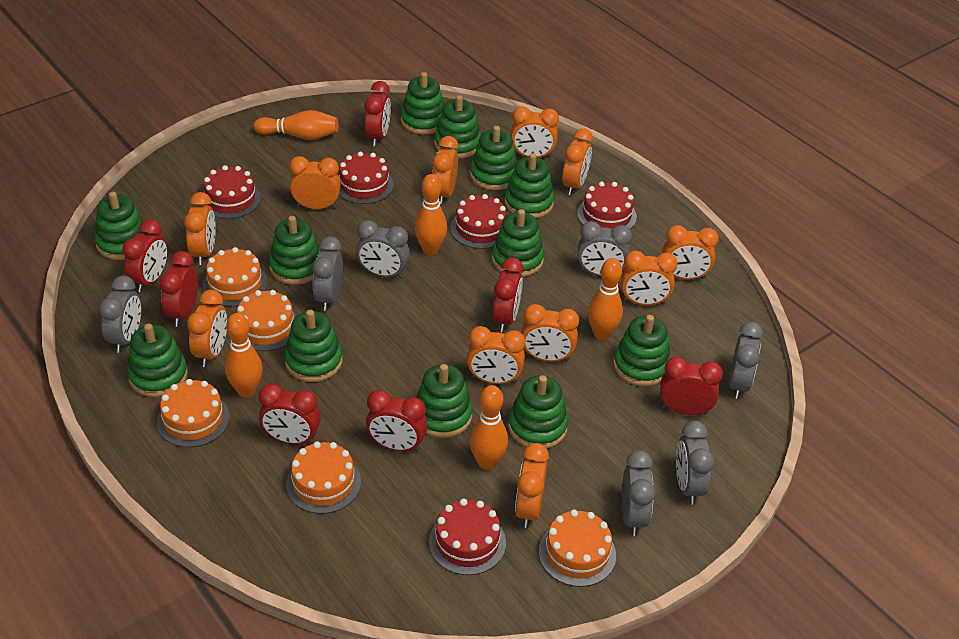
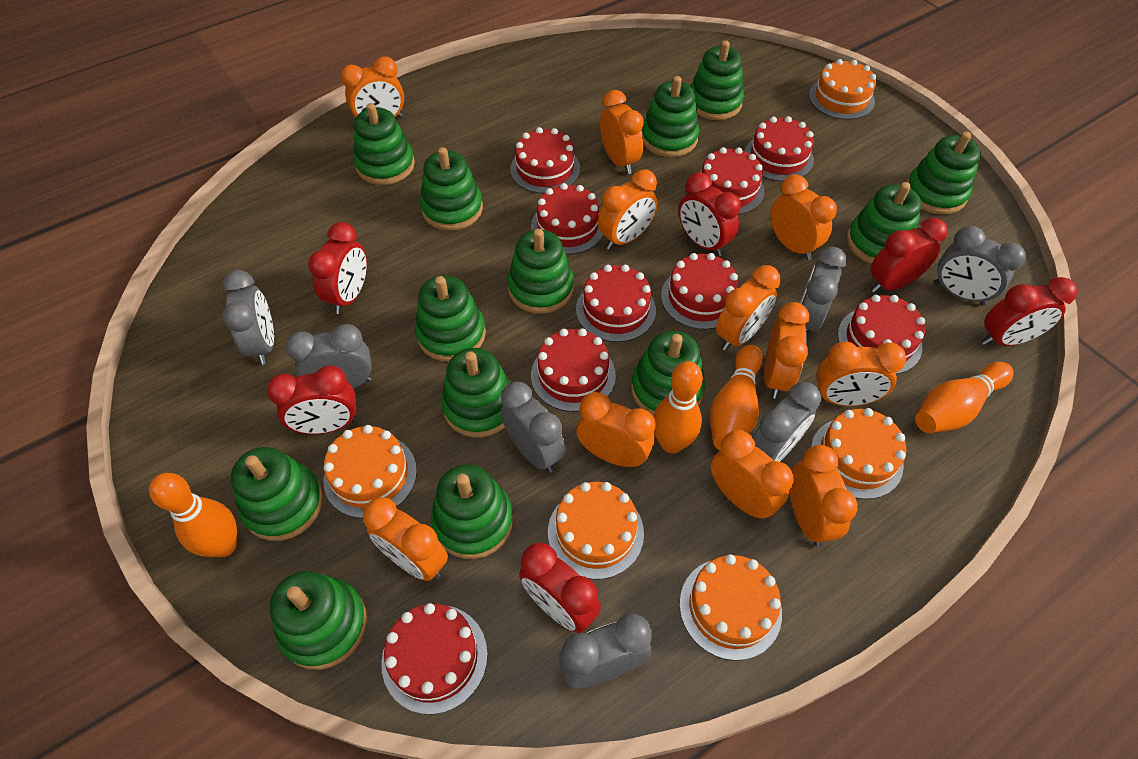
green stacking toy: [94,192,143,260] [127,324,188,397] [269,216,320,285] [284,310,342,382] [401,72,444,134] [416,364,473,438] [434,95,481,158] [470,126,517,190] [492,209,544,277] [504,153,554,218] [508,375,568,449] [613,315,671,386] = 12 -> [231,447,323,541] [270,571,367,670] [354,103,415,185] [415,275,486,362] [420,147,483,231] [431,464,513,559] [441,348,511,437] [507,229,574,314] [631,331,705,415] [642,76,699,157] [690,40,744,120] [847,182,922,264] [907,132,981,215] = 13
orange bowling pin: [225,313,263,398] [253,110,338,140] [415,174,447,255] [469,385,508,470] [588,258,623,340] = 5 -> [149,473,237,557] [653,361,703,454] [710,345,763,450] [915,362,1014,433] = 4
red cake: [201,165,261,219] [339,152,394,204] [429,499,506,575] [450,194,506,249] [577,181,637,229] = 5 -> [381,603,488,714] [510,127,580,194] [531,183,603,255] [531,328,616,412] [576,265,656,342] [661,253,738,330] [700,147,764,215] [744,116,814,181] [838,295,925,374] = 9
red clock: [122,219,168,292] [159,251,198,327] [258,384,321,444] [365,81,391,147] [366,390,427,452] [493,258,523,332] [660,357,723,415] = 7 -> [267,366,357,434] [308,222,367,314] [519,542,601,633] [679,172,741,256] [870,218,948,293] [981,277,1077,346] = 6

